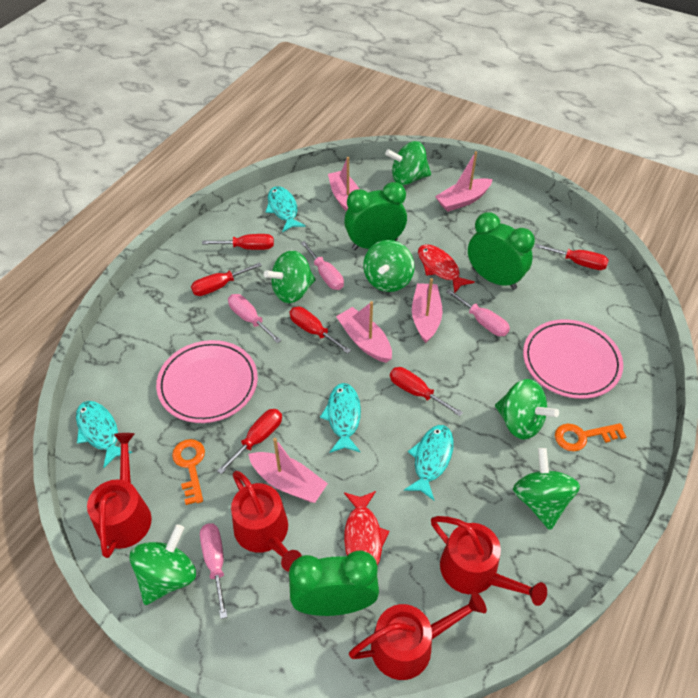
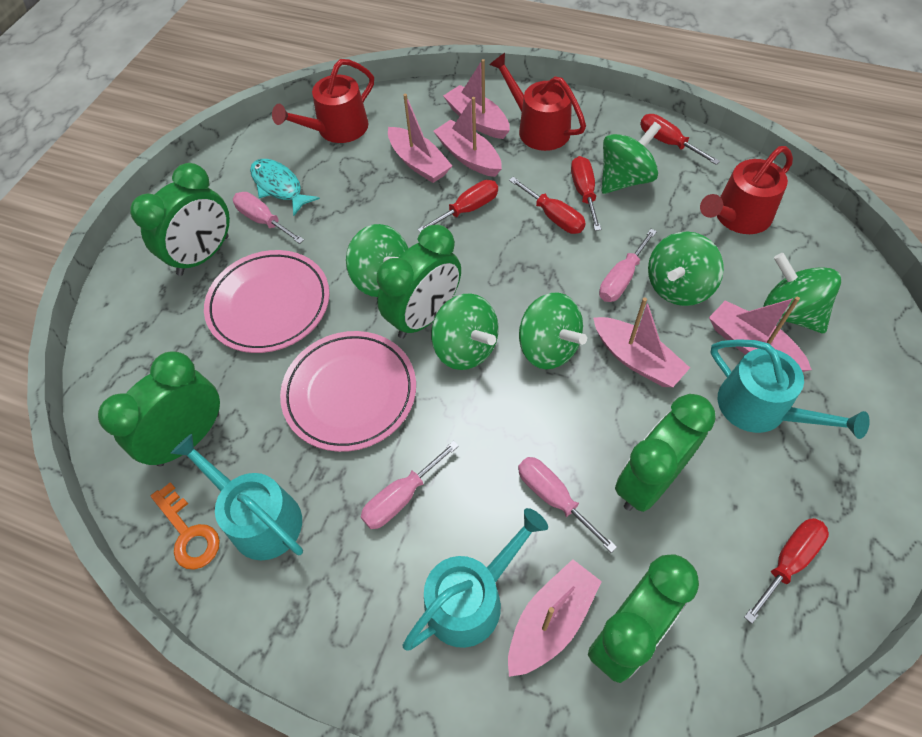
green clock: [289,550,379,616] [344,182,407,250] [468,212,535,290] = 3 -> [98,351,220,466] [130,163,230,276] [377,225,461,339] [588,554,699,683] [615,394,716,512] = 5
orange key: [172,439,205,505] [555,423,626,451] = 2 -> [151,482,220,570] = 1
pink boat: [248,438,328,503] [328,157,359,211] [336,301,392,363] [412,278,443,343] [435,151,493,212] = 5 -> [388,94,452,183] [433,97,502,177] [443,59,510,139] [508,559,602,677] [593,297,690,387] [709,297,812,372] = 6
red fish: [344,491,390,566] [418,244,475,293] = 2 -> none = 0
red screwdriver: [191,262,262,296] [202,234,274,250] [217,409,282,474] [290,307,351,354] [390,367,463,416] [535,244,609,270] = 6 -> [417,180,498,233] [509,177,586,234] [571,156,601,231] [640,114,720,165] [744,518,829,624] = 5
red watering can: [87,433,152,558] [231,471,302,571] [349,591,487,680] [431,516,547,606] = 4 -> [272,59,374,143] [489,53,586,151] [700,146,793,234] = 3
turquoise fish: [76,401,132,468] [266,186,306,232] [320,383,361,453] [404,425,454,500] = 4 -> [250,159,320,216] = 1
turquoise watering can: none = 0 -> [170,434,303,560] [403,508,548,650] [711,339,870,439] = 3

